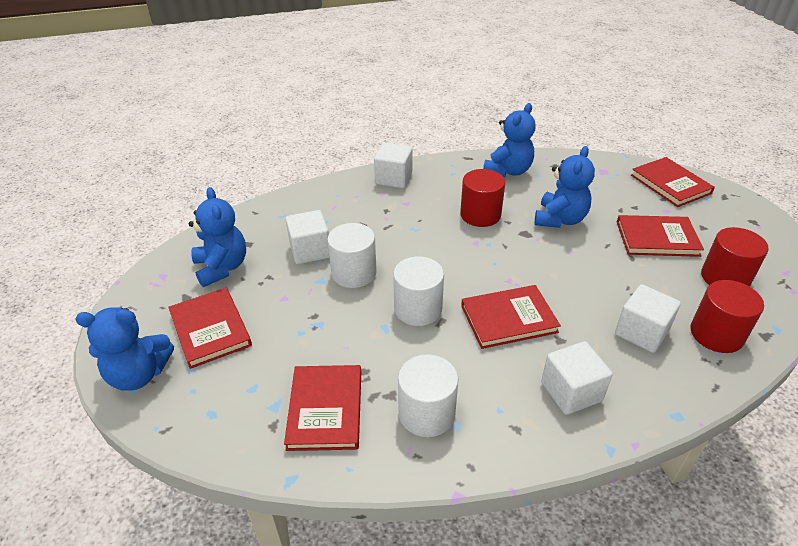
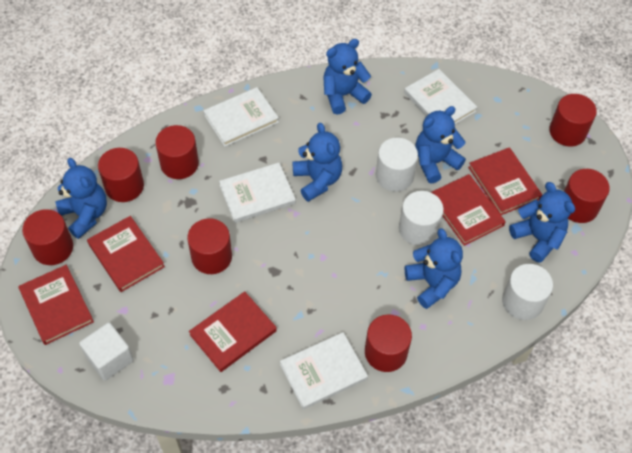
blue teddy bear: [75,307,174,391] [189,187,246,287] [483,103,535,177] [535,146,595,228] = 4 -> [56,158,107,239] [293,123,342,202] [323,39,372,114] [405,228,463,309] [415,106,466,184] [509,182,575,263] = 6
red cylinder: [460,169,505,227] [691,280,764,353] [701,227,769,287] = 3 -> [22,209,73,265] [98,148,144,202] [155,125,199,179] [187,218,232,274] [365,314,412,372] [549,94,597,147] [564,169,610,223] = 7
white book: none = 0 -> [203,87,279,147] [219,163,296,223] [280,332,368,409] [404,69,477,124] = 4
white cube: [286,210,329,264] [374,143,412,188] [541,341,613,415] [615,284,681,353] = 4 -> [79,322,134,381] = 1

